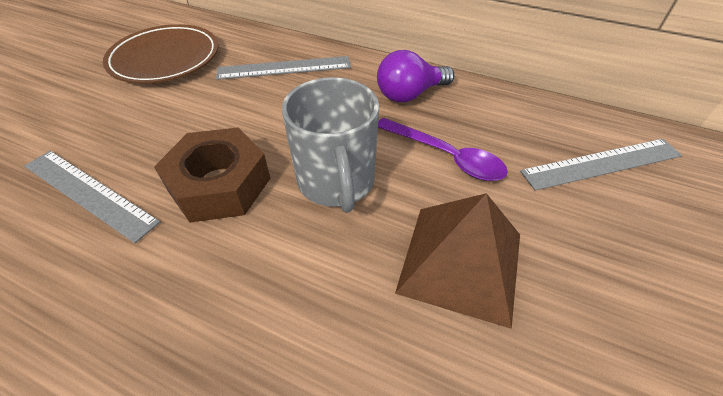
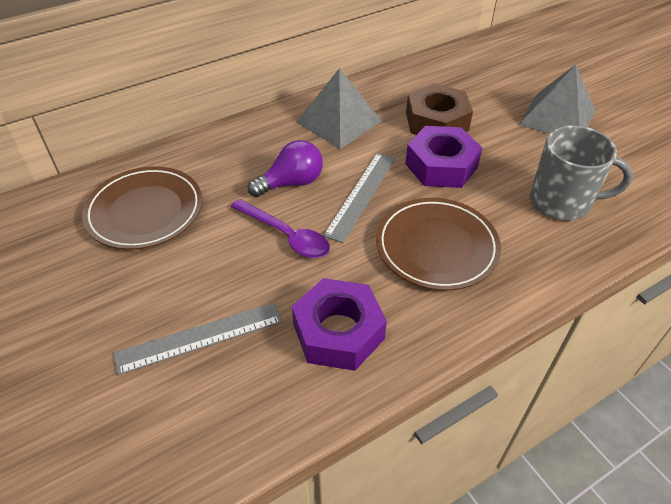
brown plate: [103,24,219,83] = 1 -> [82,166,202,250] [376,198,501,291] = 2
brown pyramid: [395,193,520,329] = 1 -> none = 0
grey pyramid: none = 0 -> [296,68,382,149] [519,64,595,134] = 2
grey ruler: [24,151,160,243] [216,56,351,80] [520,139,682,191] = 3 -> [113,302,282,375] [323,152,396,243] = 2
purple nut: none = 0 -> [292,278,387,371] [405,126,482,188] = 2

